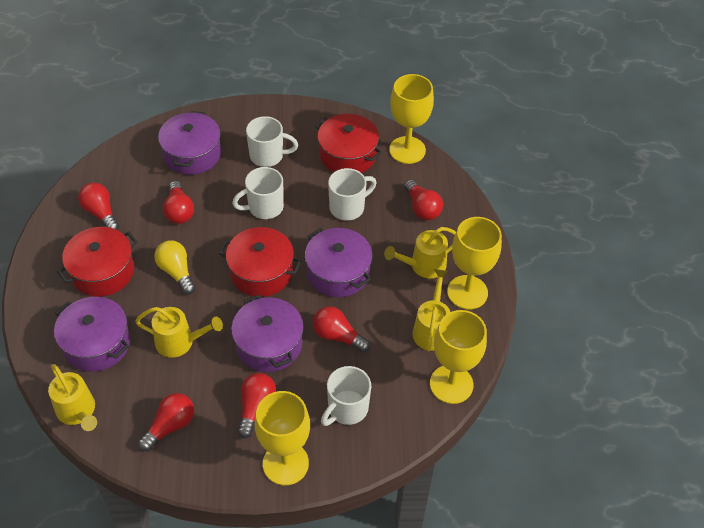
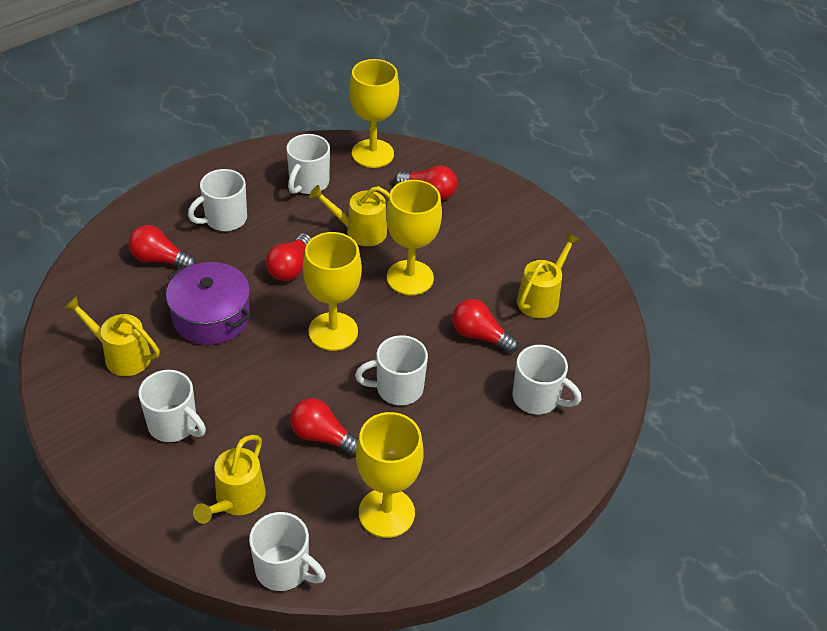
purple pot: [54,297,130,372] [158,111,221,175] [231,295,304,372] [305,228,372,297] = 4 -> [166,262,251,345] = 1
red light bulb: [78,183,119,230] [138,393,194,451] [163,181,194,224] [237,373,276,439] [313,306,370,353] [404,179,443,220] = 6 -> [128,225,196,267] [266,233,311,281] [290,398,358,456] [395,165,457,200] [452,299,519,353] = 5
red pot: [57,227,138,297] [219,227,302,297] [315,114,382,173] = 3 -> none = 0
white mug: [232,167,284,219] [246,116,298,167] [321,366,371,426] [328,168,377,221] = 4 -> [139,370,206,442] [188,169,247,231] [249,512,326,591] [286,134,330,194] [355,335,428,405] [512,345,582,415] = 6
yellow light bulb: [154,240,195,294] = 1 -> none = 0

